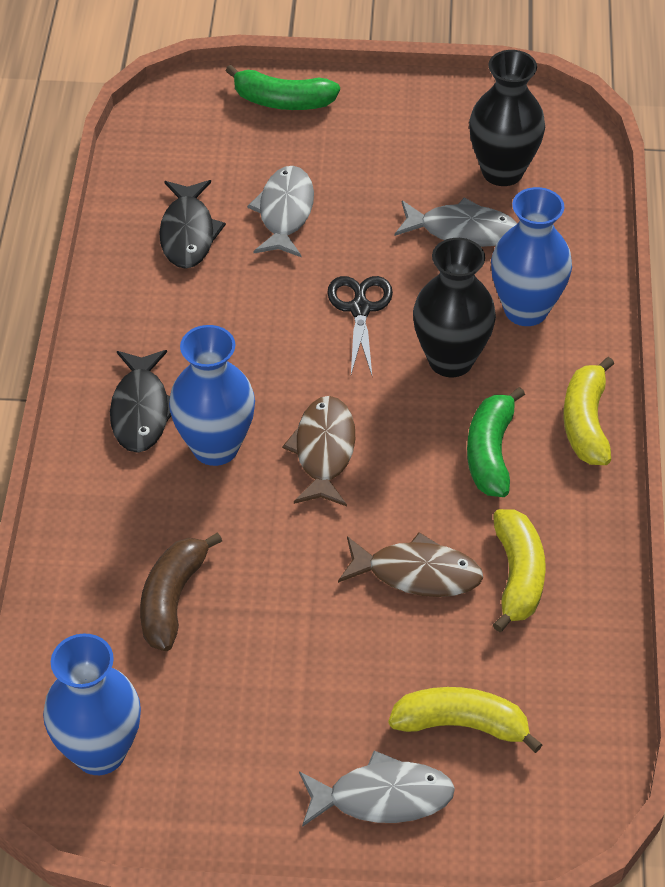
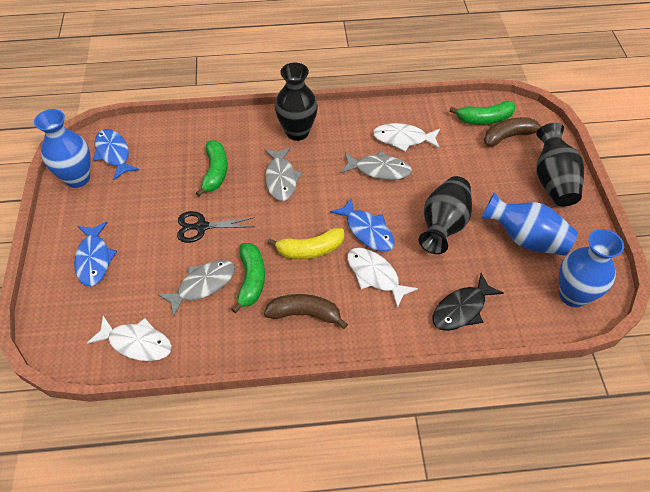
black fish: [110,350,171,453] [159,180,226,269] = 2 -> [433,273,504,331] = 1
black vase: [413,238,496,377] [469,50,545,186] = 2 -> [275,63,318,141] [418,176,472,254] [536,123,584,207] = 3
blue fish: none = 0 -> [74,222,117,286] [93,129,139,180] [330,198,394,252] = 3
brown banana: [140,532,222,651] = 1 -> [264,294,348,329] [484,117,542,147] = 2
brown fish: [282,396,355,506] [338,532,483,597] = 2 -> none = 0
green banana: [226,65,340,110] [467,387,525,497] = 2 -> [196,140,227,197] [231,243,265,313] [449,101,516,125] = 3
white fish: none = 0 -> [87,316,172,361] [347,248,418,308] [373,123,440,152] = 3
yellow banana: [388,687,543,753] [493,509,546,632] [563,357,614,465] = 3 -> [267,228,344,259] = 1

